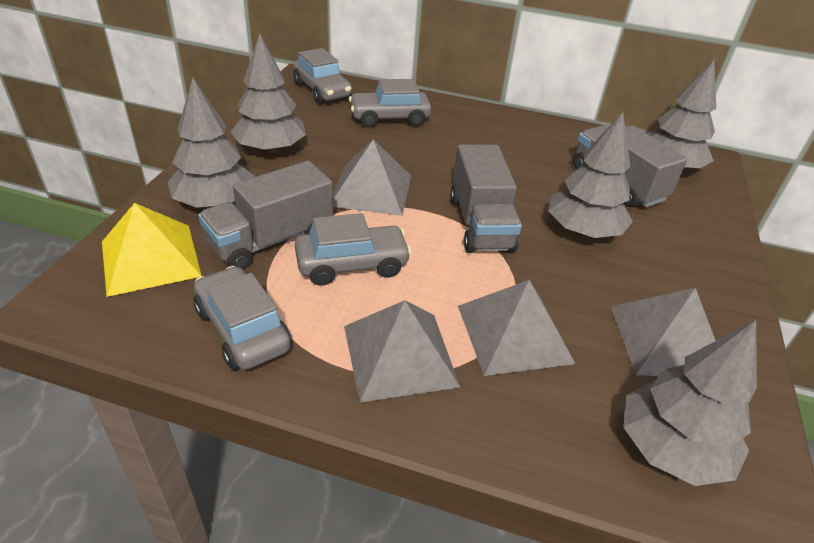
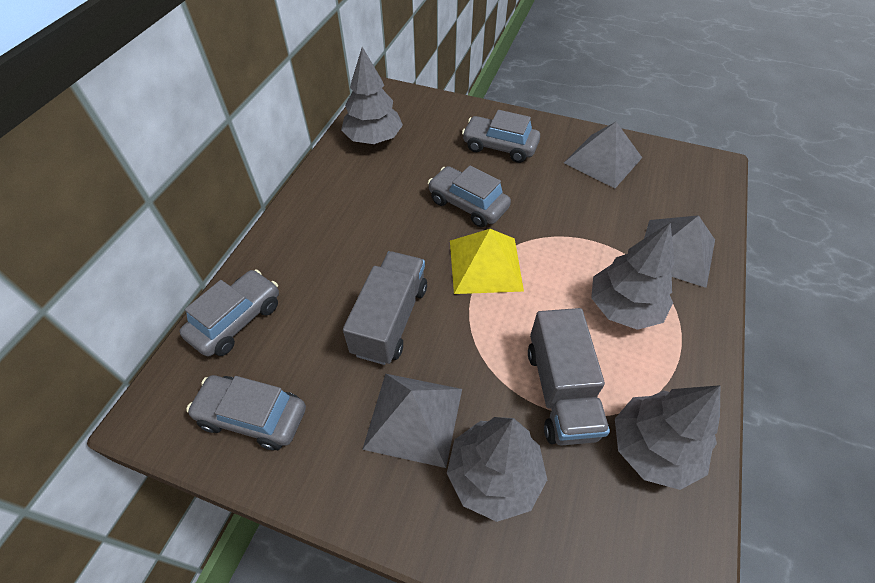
grey pyramid: [333,140,411,216] [344,300,460,403] [458,280,575,376] [611,288,716,376] = 4 -> [362,374,462,468] [564,122,642,188] [644,215,715,288] = 3
grey tree: [167,78,254,208] [231,34,306,153] [548,112,633,238] [623,320,757,486] [648,60,716,168] = 5 -> [341,47,403,144] [447,417,547,522] [591,222,675,330] [615,385,720,490] = 4
grey truck: [198,161,333,269] [450,144,522,253] [573,125,687,207] = 3 -> [343,251,427,365] [528,308,610,445] = 2

